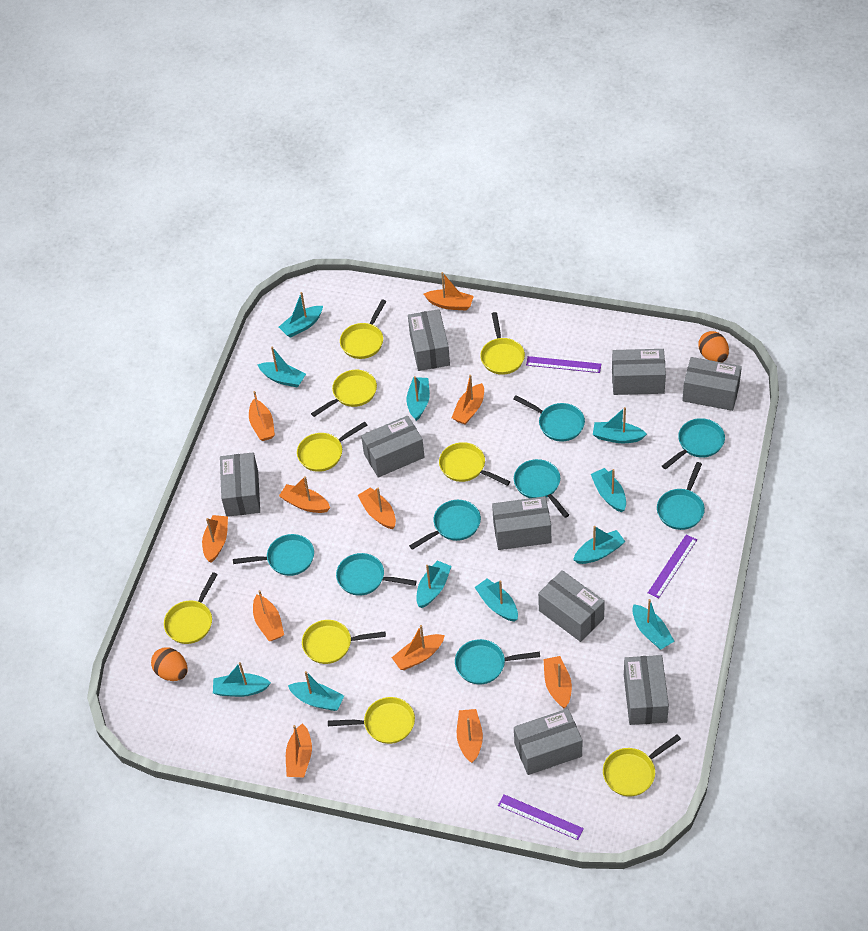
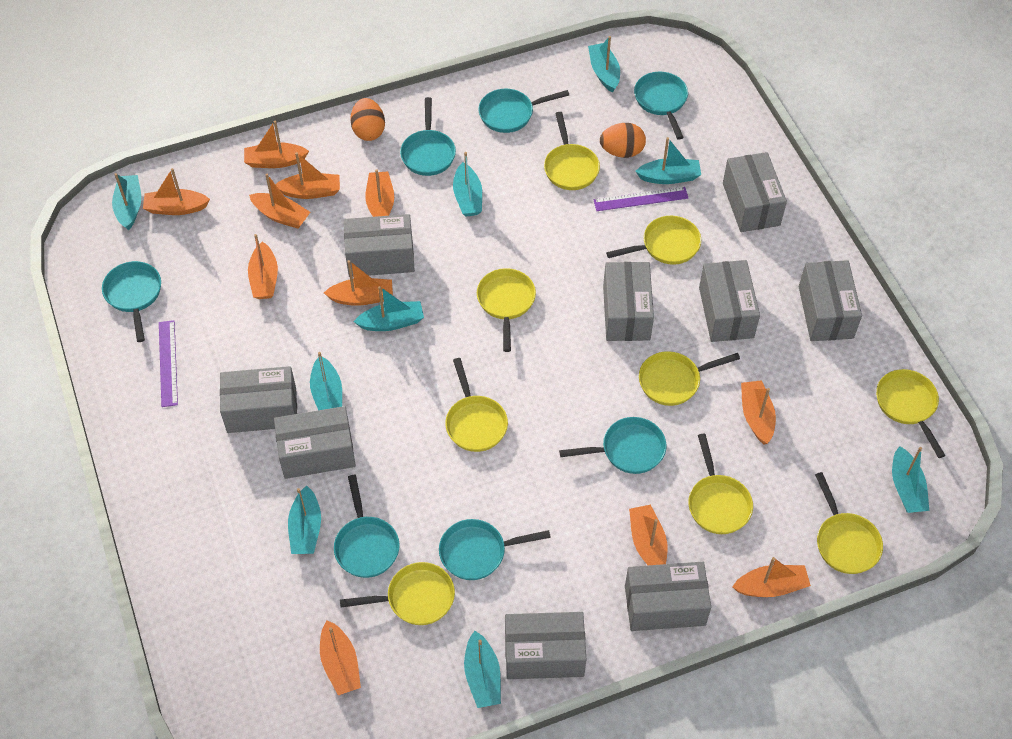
purple ruler: [498,794,584,840] [526,356,601,373] [648,534,697,599] = 3 -> [159,320,178,407] [594,187,688,211] = 2
turquoise boat: [213,662,271,697] [257,346,306,388] [279,292,323,338] [288,671,344,711] [407,376,430,421] [416,561,452,608] [475,578,518,622] [573,526,625,564] [591,468,626,513] [593,407,647,443] [632,599,674,650] = 11 -> [112,173,141,230] [288,486,321,554] [310,352,342,410] [354,286,424,331] [453,152,482,217] [464,631,501,708] [588,36,620,93] [635,137,701,184] [892,446,930,513] = 9
turquoise pan: [233,534,314,576] [336,553,417,596] [409,500,481,550] [455,639,540,684] [514,395,585,442] [514,459,569,518] [657,462,705,530] [662,418,725,470] = 8 -> [102,261,161,342] [334,475,400,578] [400,97,456,176] [439,519,551,580] [479,89,569,133] [559,417,667,474] [634,72,688,139] = 7

